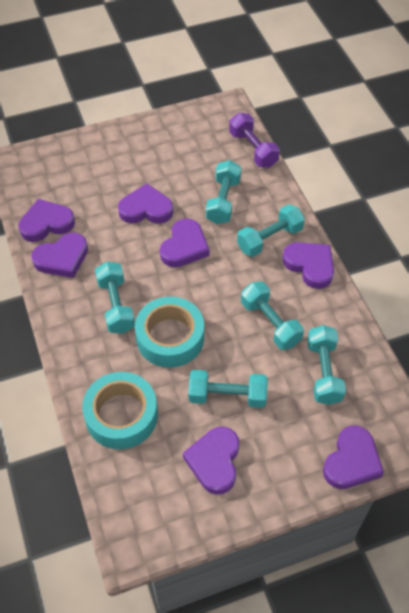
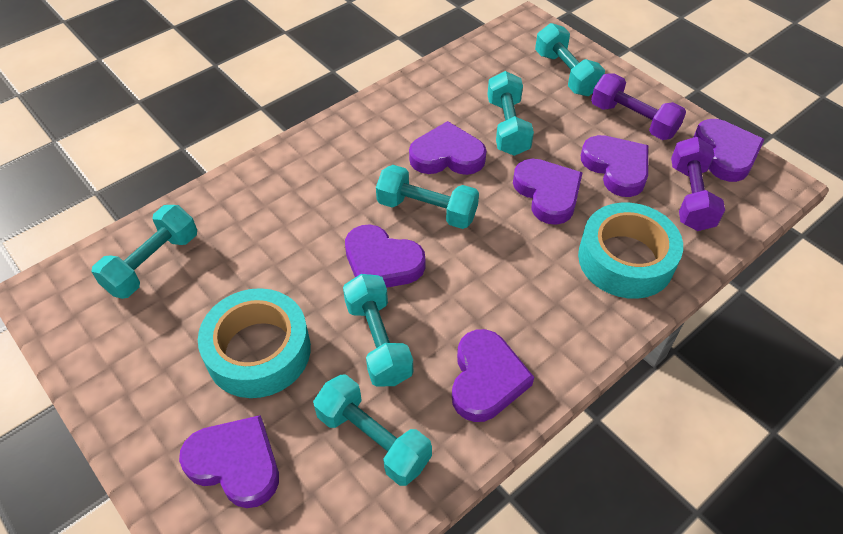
purple dumbbell: [229,113,280,168] = 1 -> [591,73,686,140] [671,137,725,231] = 2

